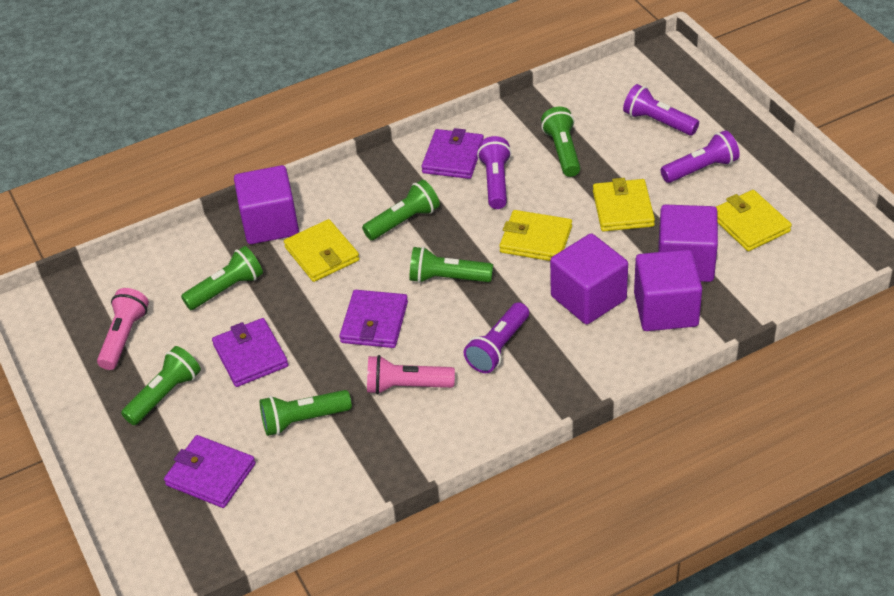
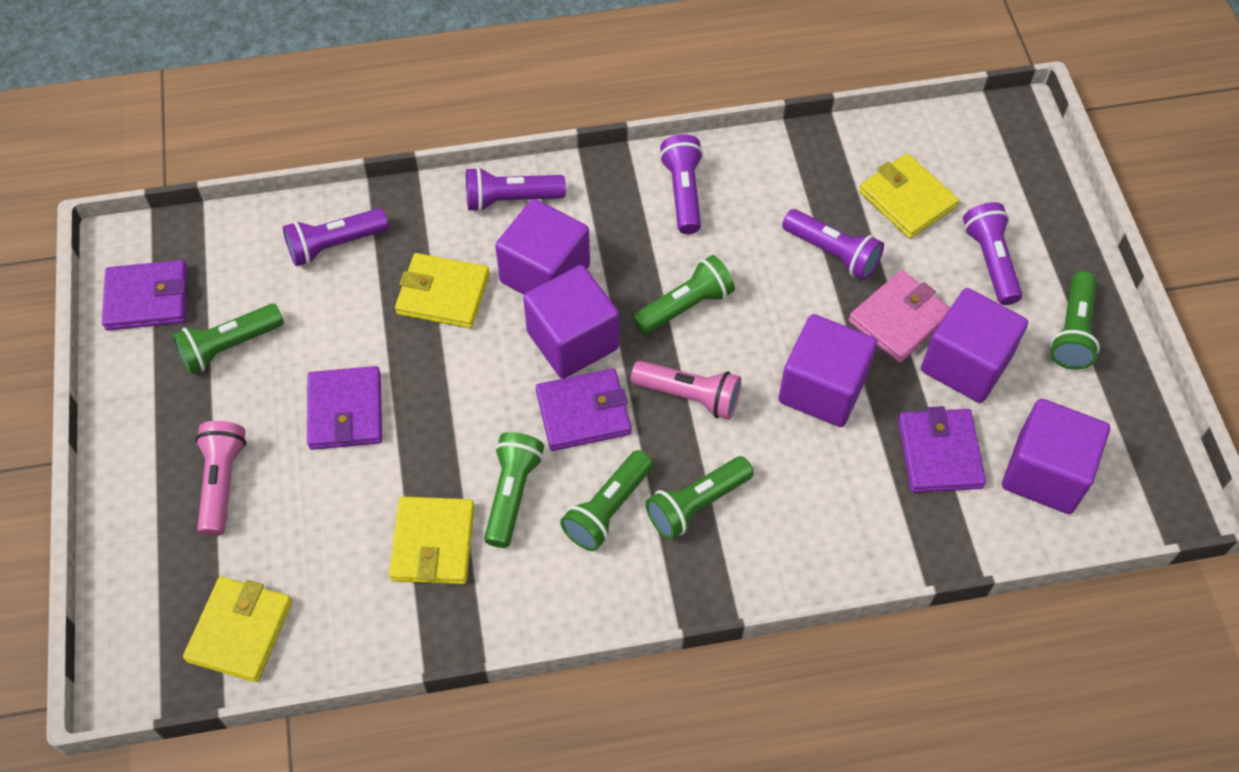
pink wallet: none = 0 -> [848,270,950,363] = 1
purple cube: [234,165,299,244] [550,233,628,324] [634,249,702,331] [658,205,718,282] = 4 -> [495,199,590,295] [523,265,619,379] [778,314,877,427] [921,288,1028,403] [1002,399,1110,514] = 5
purple flashlight: [464,302,529,373] [477,136,511,209] [623,84,699,136] [661,130,740,183] = 4 -> [283,208,389,266] [466,167,566,212] [660,134,703,234] [782,209,884,280] [963,202,1022,305] = 5

